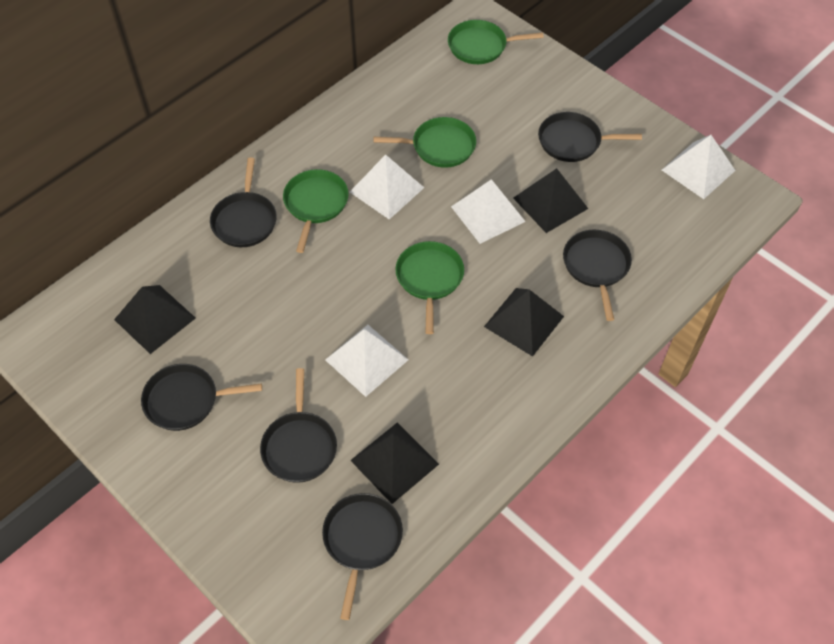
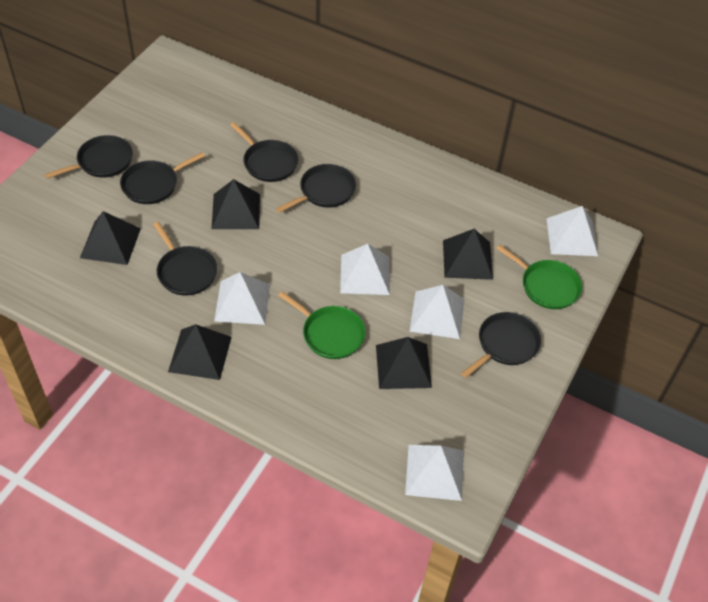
black pyramid: [114,285,196,354] [350,423,439,504] [484,288,564,357] [513,168,588,233] = 4 -> [80,211,141,265] [168,324,232,380] [212,179,260,229] [376,337,432,389] [443,229,493,280] = 5
green pan: [283,169,349,253] [374,117,476,168] [396,241,464,334] [448,20,544,64] = 4 -> [278,291,366,359] [496,245,582,309] = 2
white pyramid: [325,325,408,397] [350,155,424,219] [451,179,526,244] [662,135,736,199] = 4 -> [214,272,270,325] [340,244,390,295] [405,445,464,501] [409,285,465,339] [546,206,598,256] = 5

